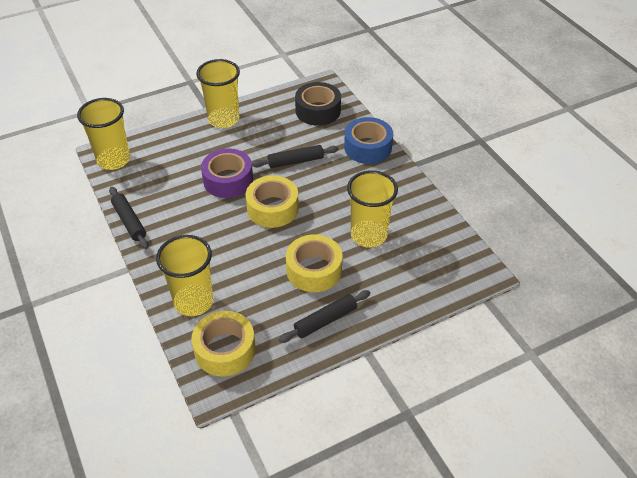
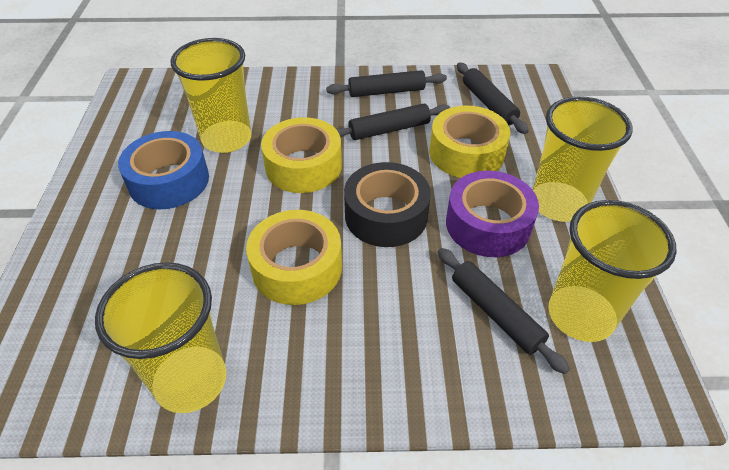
black rolling pin: [109,187,149,249] [252,145,339,168] [279,290,370,343] = 3 -> [326,70,447,97] [335,104,450,140] [438,248,570,374] [457,63,529,134] = 4

